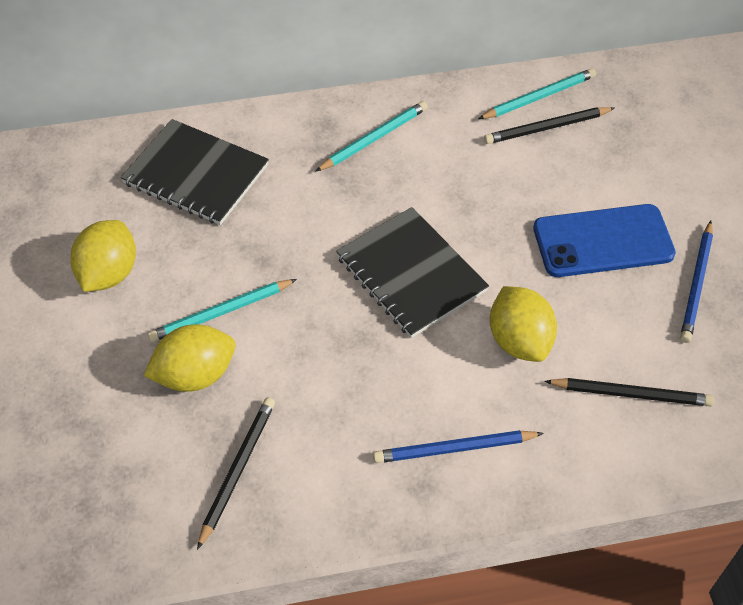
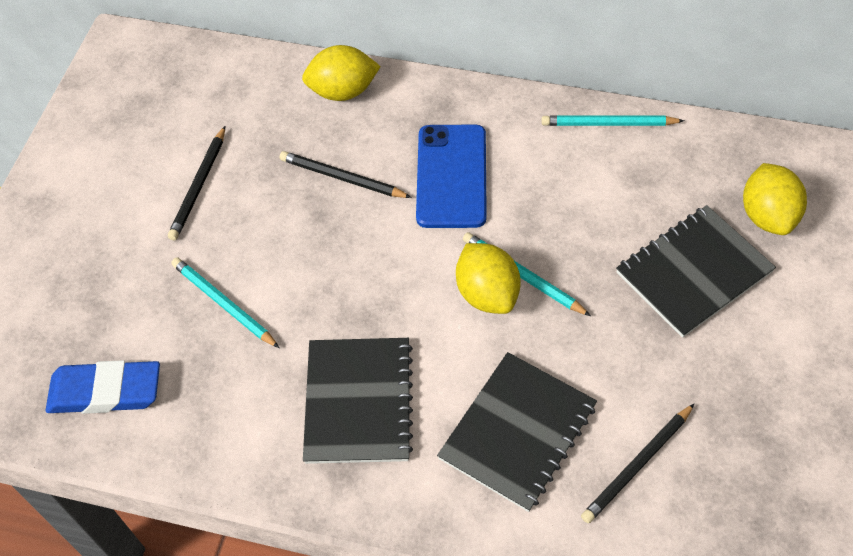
black notebook: [121,119,269,225] [336,207,489,338] = 2 -> [303,338,413,464] [437,352,597,512] [616,205,776,338] = 3
blue eraser: none = 0 -> [46,360,160,414] = 1
blue pencil: [373,430,544,463] [680,221,713,343] = 2 -> none = 0

